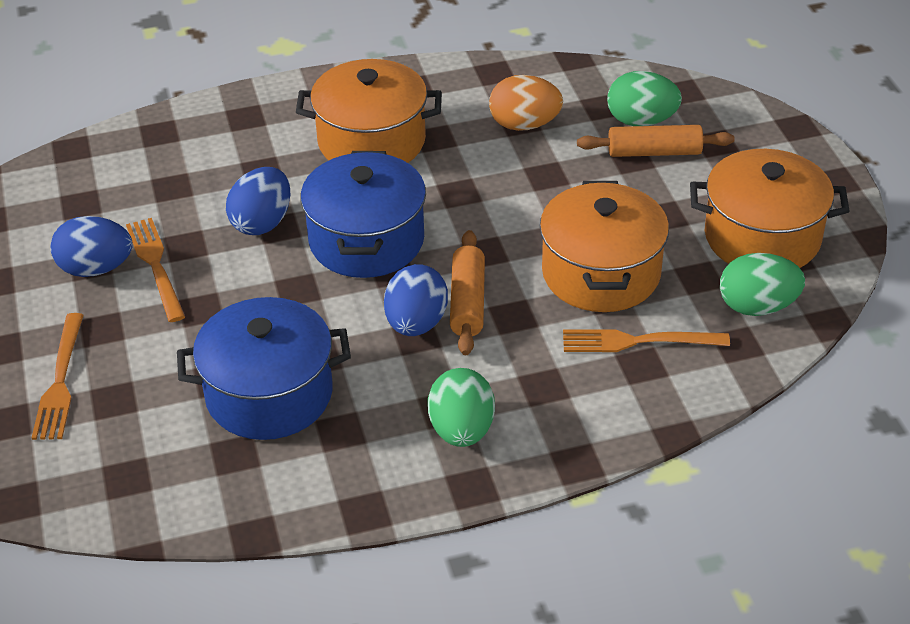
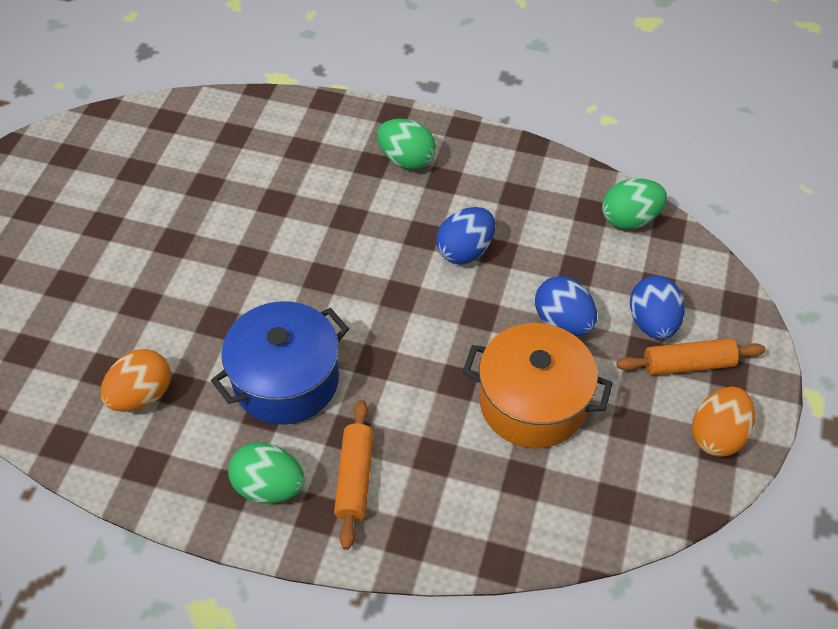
blue pot: [177,297,351,440] [301,151,426,278] = 2 -> [211,301,349,425] = 1
orange egg: [489,75,563,131] = 1 -> [100,349,171,412] [692,386,755,457] = 2
orange fork: [32,313,83,440] [126,218,185,322] [563,329,730,352] = 3 -> none = 0
orange pot: [296,59,442,163] [540,181,669,312] [690,149,850,268] = 3 -> [463,323,613,448] = 1

